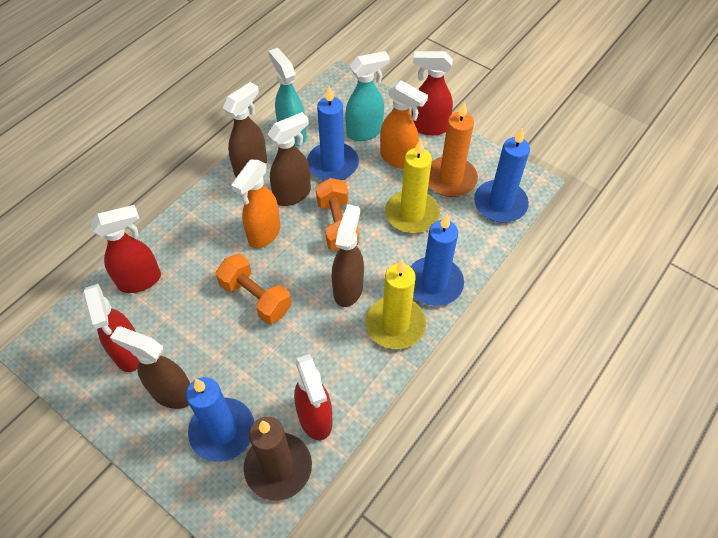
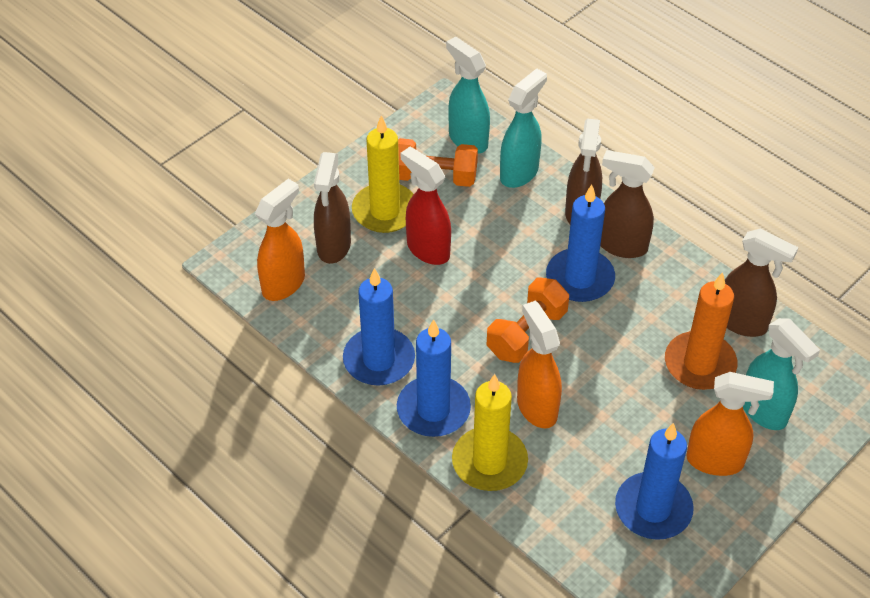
brown candle: [244,417,312,501] = 1 -> none = 0
orange spray bottle: [231,160,280,248] [380,80,428,169] = 2 -> [255,179,305,301] [517,301,562,428] [687,372,774,476] = 3
red spray bottle: [83,284,139,372] [91,205,161,293] [294,354,332,440] [411,51,453,136] = 4 -> [401,147,451,265] = 1
turquoise spray bottle: [268,48,306,146] [345,51,390,141] = 2 -> [446,36,490,154] [500,68,547,188] [743,318,820,430] = 3

